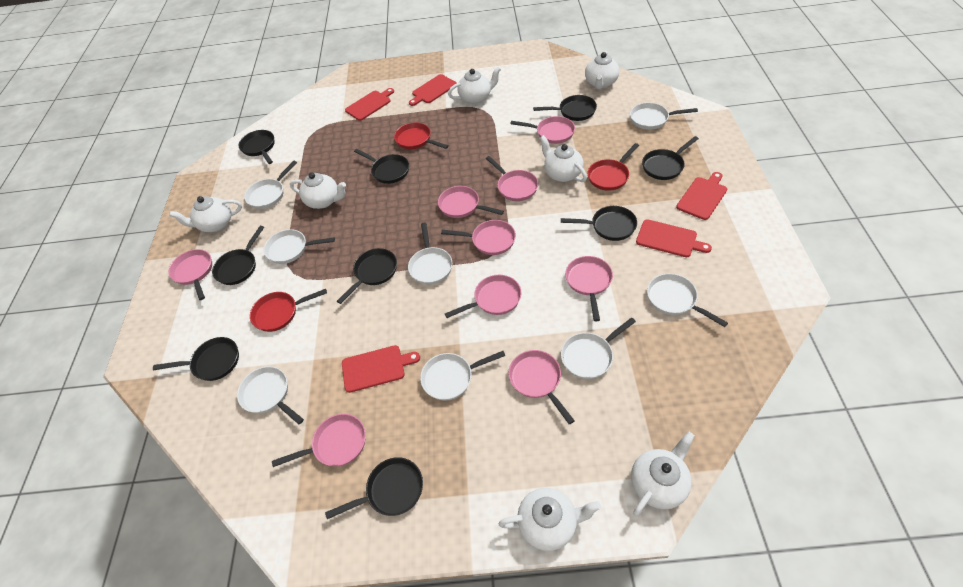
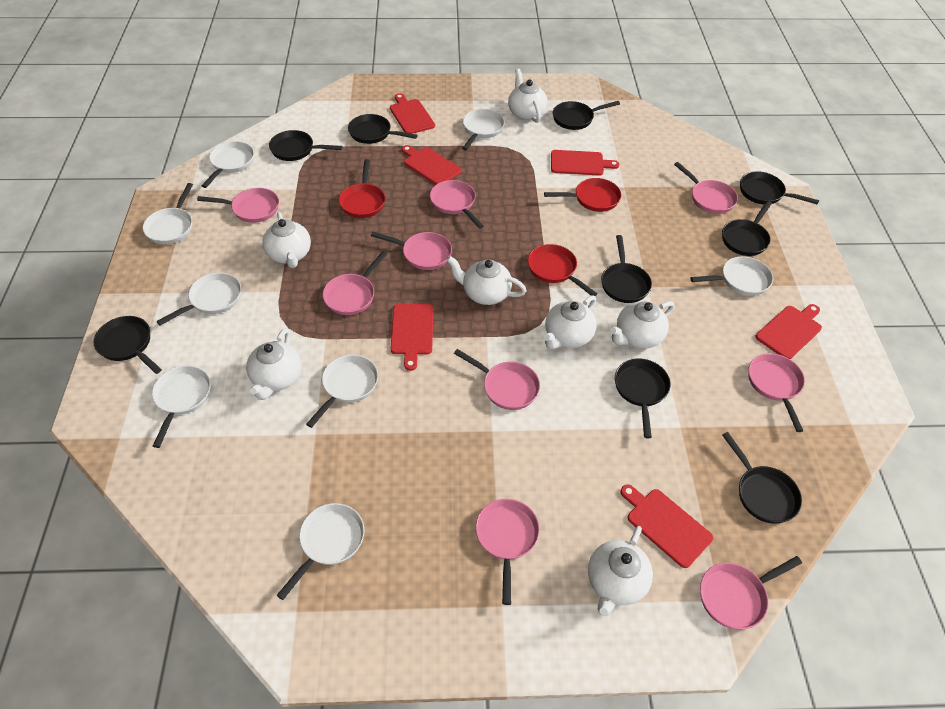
red cutting board: [342,345,420,393] [345,88,394,121] [409,74,457,106] [636,219,712,257] [676,172,727,220] = 5 -> [390,93,435,134] [390,304,434,371] [402,145,462,185] [551,150,619,176] [621,484,713,568] [756,304,822,359] = 6

